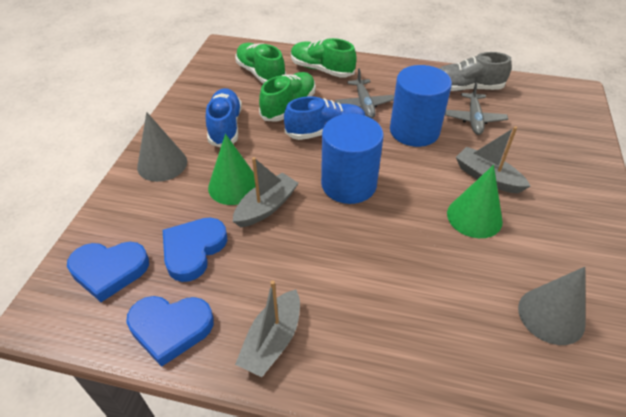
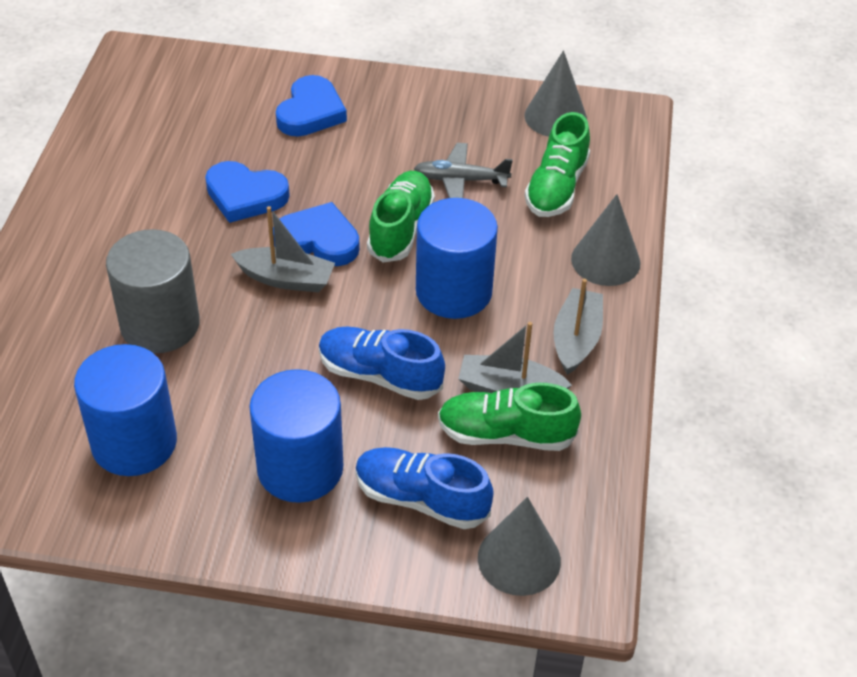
blue cylinder: [321,114,384,204] [390,65,452,147] = 2 -> [74,344,177,476] [249,369,343,503] [416,198,498,319] = 3
green cone: [208,134,255,205] [447,165,503,238] = 2 -> none = 0
grey cone: [137,112,187,182] [518,267,586,345] = 2 -> [478,497,561,596] [524,50,587,137] [571,194,640,286] = 3
grey cylinder: none = 0 -> [106,229,200,353] = 1
grey plane: [335,68,394,118] [445,82,508,135] = 2 -> [414,143,513,198] = 1
grey shoe: [439,52,512,91] = 1 -> none = 0

